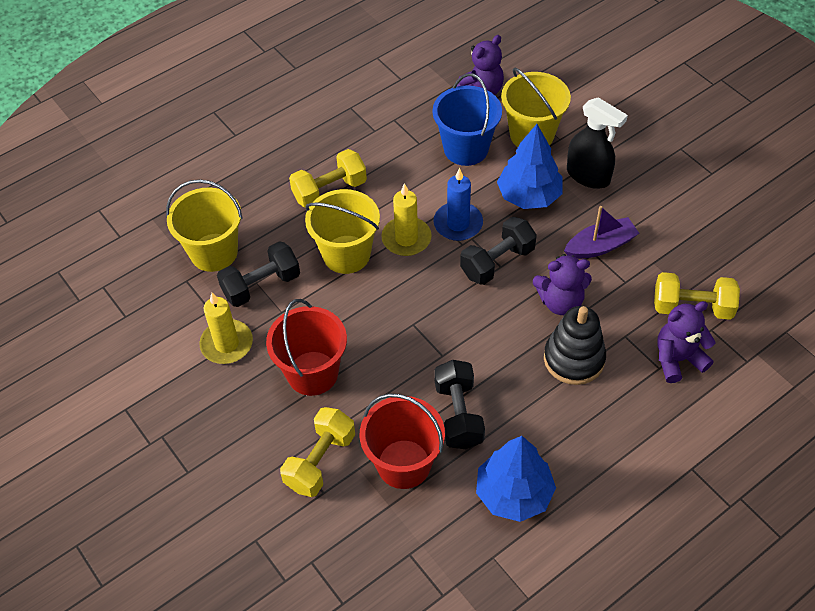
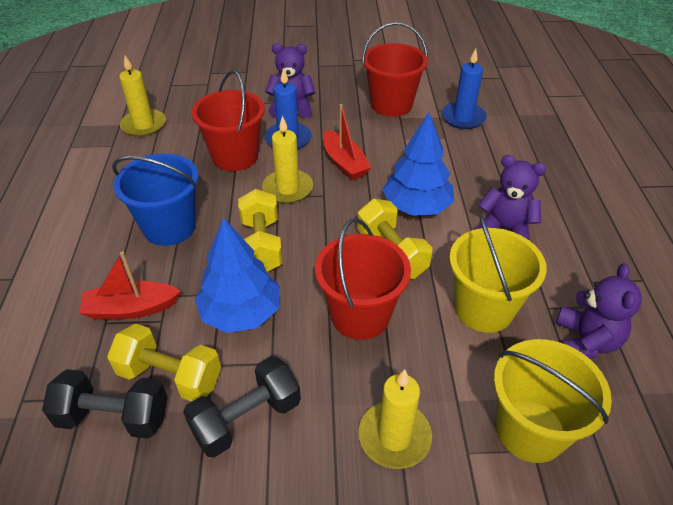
black dumbbell: [217,241,300,307] [434,360,485,449] [460,217,537,285] = 3 -> [42,369,168,439] [183,356,301,458] = 2
black spray bottle: [567,97,628,189] = 1 -> none = 0
black stacking toy: [544,306,606,385] = 1 -> none = 0
blue candle: [433,168,483,241] = 1 -> [265,68,311,150] [442,49,487,129] = 2
purple boat: [564,206,639,259] = 1 -> none = 0
red boat: none = 0 -> [79,251,181,320] [323,104,372,180] = 2
red bucket: [266,299,347,396] [360,393,445,489] = 2 -> [191,70,265,171] [315,218,411,340] [362,22,428,117] = 3
yellow bucket: [166,179,243,272] [305,189,380,274] [501,68,571,147] = 3 -> [449,214,547,333] [494,339,612,463] = 2
yellow candle: [199,293,253,364] [381,183,432,256] = 2 -> [119,56,166,137] [262,115,313,203] [359,369,432,469] = 3

